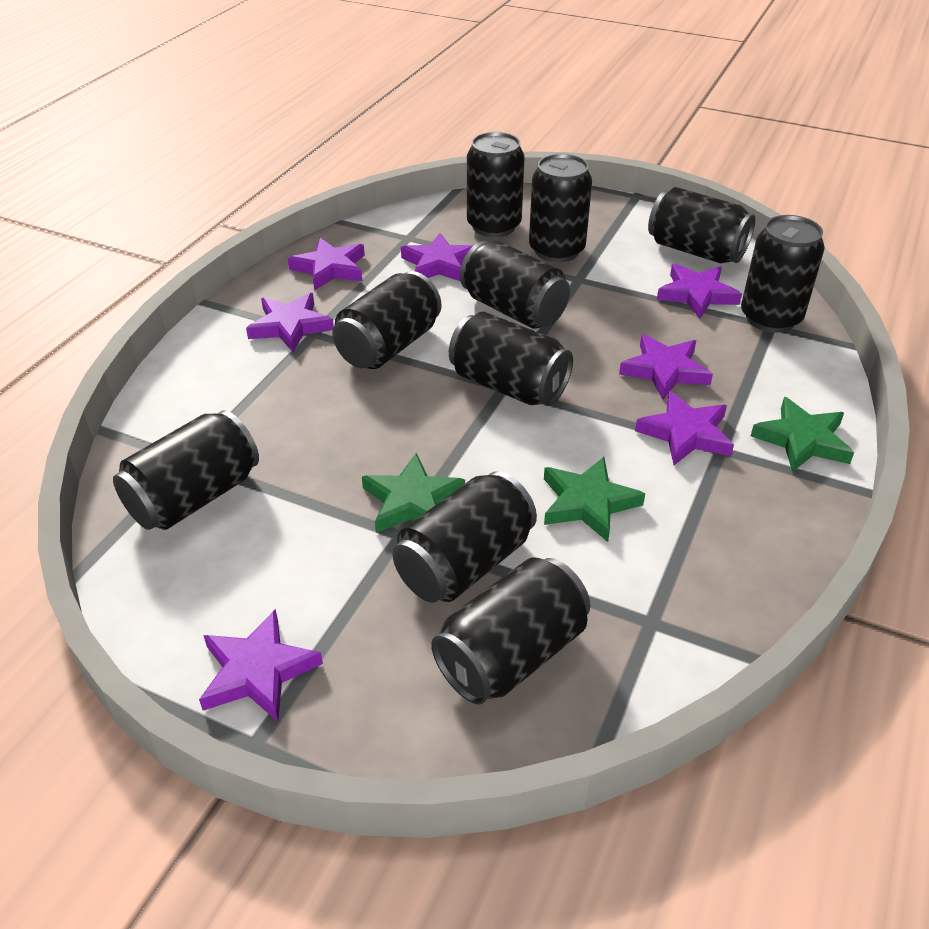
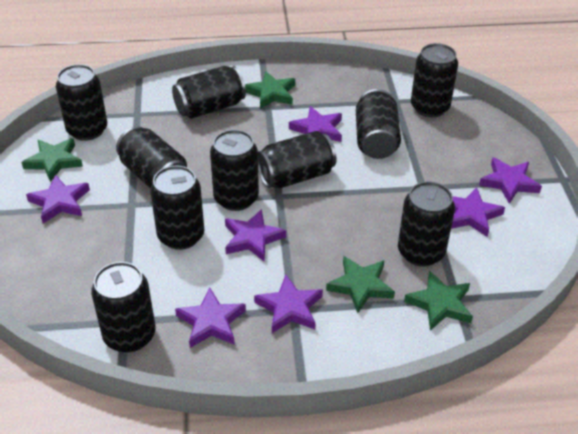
green star: [362,453,465,533] [544,457,645,542] [751,397,854,472] = 3 -> [21,138,83,182] [245,71,295,109] [326,256,395,313] [404,271,473,331] = 4

